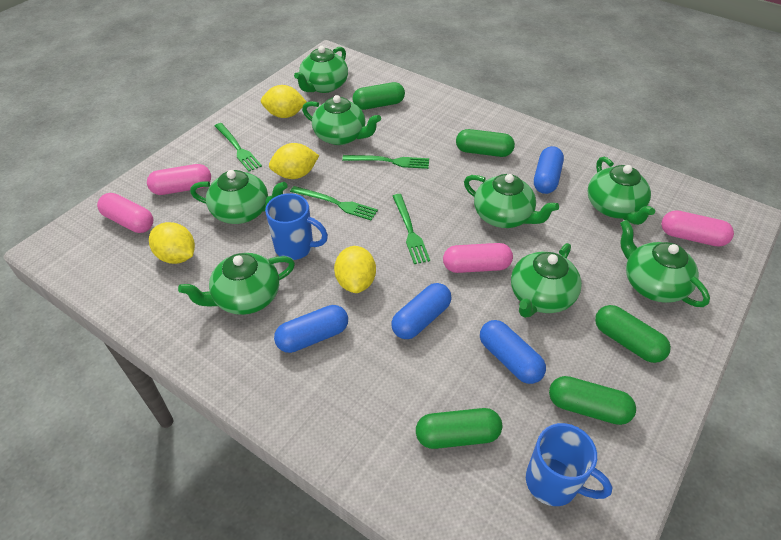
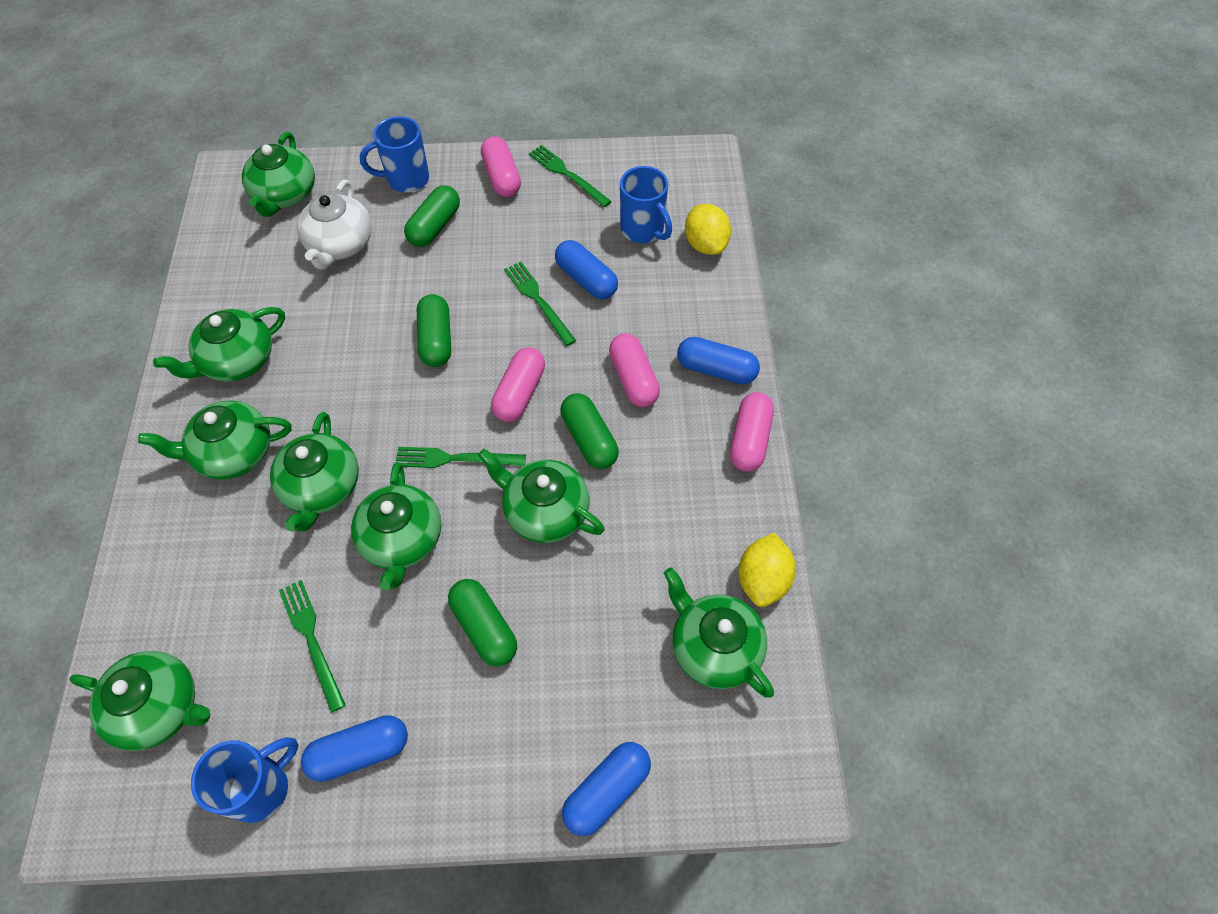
blue mug: [265,193,328,260] [526,423,613,506] = 2 -> [191,737,298,823] [360,116,429,192] [620,166,672,243] = 3
green capsule: [352,82,405,110] [416,408,502,449] [456,129,515,157] [549,376,636,425] [595,305,671,363] = 5 -> [404,185,460,247] [417,294,451,367] [448,579,517,666] [560,393,619,469] = 4
white teapot: none = 0 -> [297,180,372,270] = 1
yellow lemon: [149,222,195,264] [261,85,306,118] [269,143,319,179] [334,246,376,293] = 4 -> [685,204,731,255] [738,533,796,607] = 2

